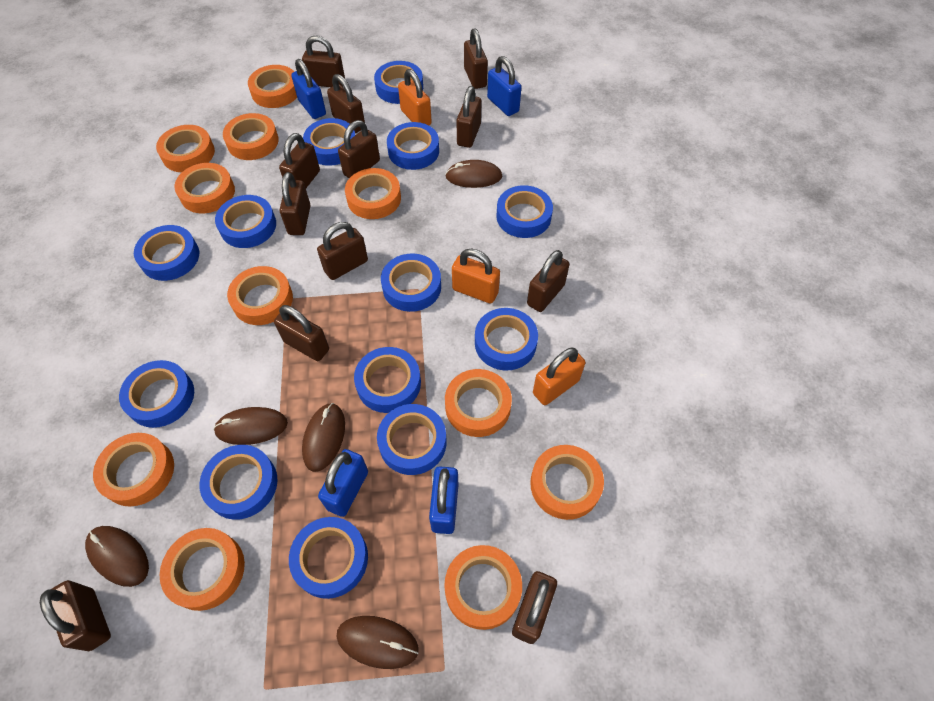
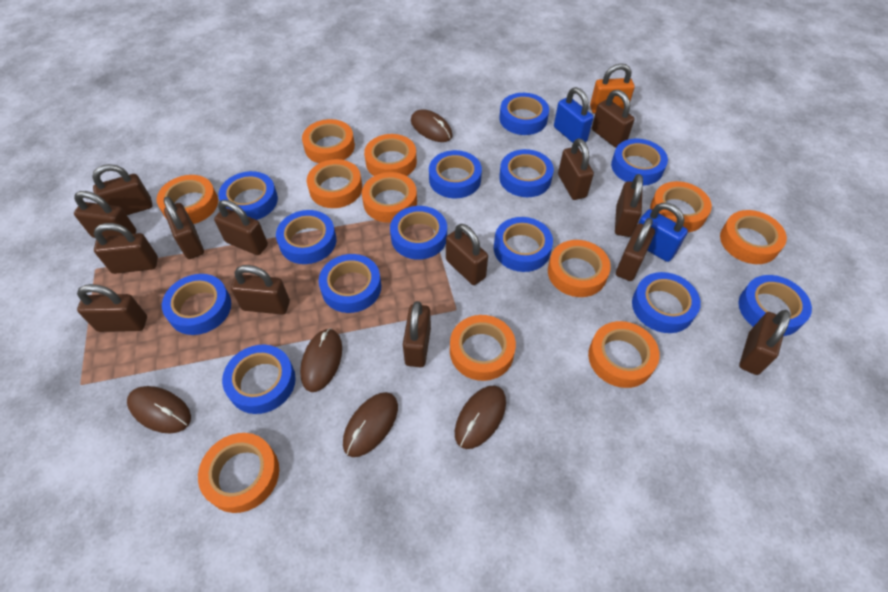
blue padlock: [291,59,326,119] [318,449,368,517] [429,466,458,534] [487,56,521,116] = 4 -> [554,87,594,143] [638,203,688,262] = 2
brown padlock: [40,580,111,651] [274,305,329,361] [279,133,320,188] [280,172,311,235] [302,36,345,87] [317,222,368,280] [327,74,365,133] [338,120,380,178] [456,86,482,148] [464,28,488,89] [512,571,557,644] [527,250,570,312] = 12 -> [74,191,136,238] [77,284,147,332] [92,164,153,215] [94,223,158,274] [164,197,204,259] [214,200,268,255] [231,265,290,315] [403,301,431,367] [446,224,488,285] [558,138,594,200] [592,90,634,148] [615,174,643,237] [616,218,655,281] [739,310,791,375] = 14
orange padlock: [398,69,432,125] [452,249,500,303] [533,347,585,405] = 3 -> [590,63,635,114] = 1

